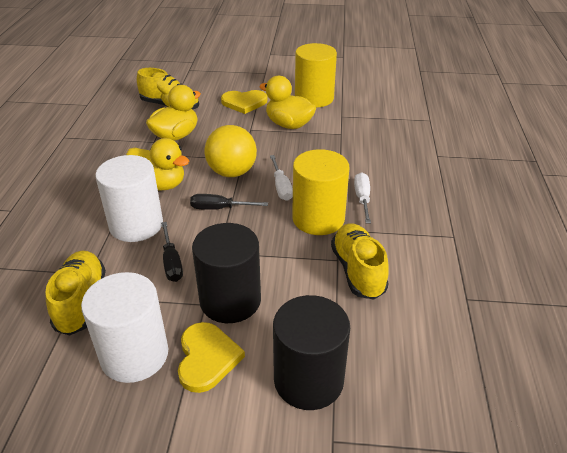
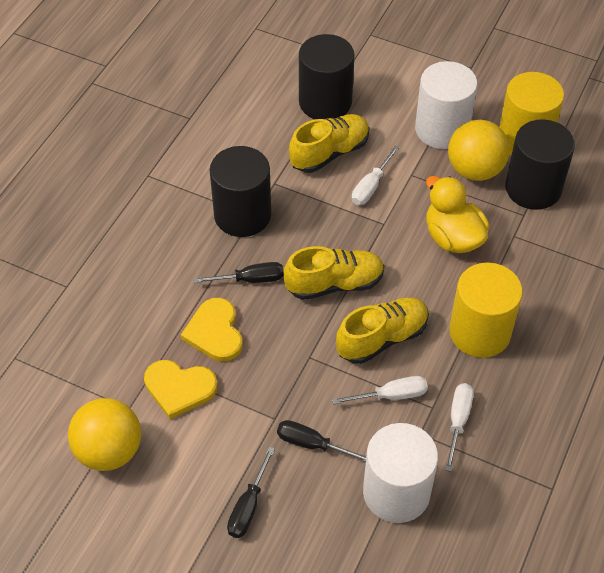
black cylinder: [192,223,261,323] [273,295,350,410] = 2 -> [210,146,271,237] [299,34,355,119] [505,119,575,210] = 3
black screwdriver: [161,222,183,282] [190,194,268,210] = 2 -> [193,262,284,283] [227,446,275,538] [277,420,366,462] = 3
white screwdriver: [270,155,293,201] [354,172,371,224] = 2 -> [332,376,428,405] [352,146,399,205] [445,383,474,472] = 3
yellow ball: [205,125,257,177] = 1 -> [68,398,141,471] [448,120,510,181] = 2
yellow duck: [126,138,189,191] [146,85,201,141] [259,76,316,129] = 3 -> [426,176,489,253] = 1

